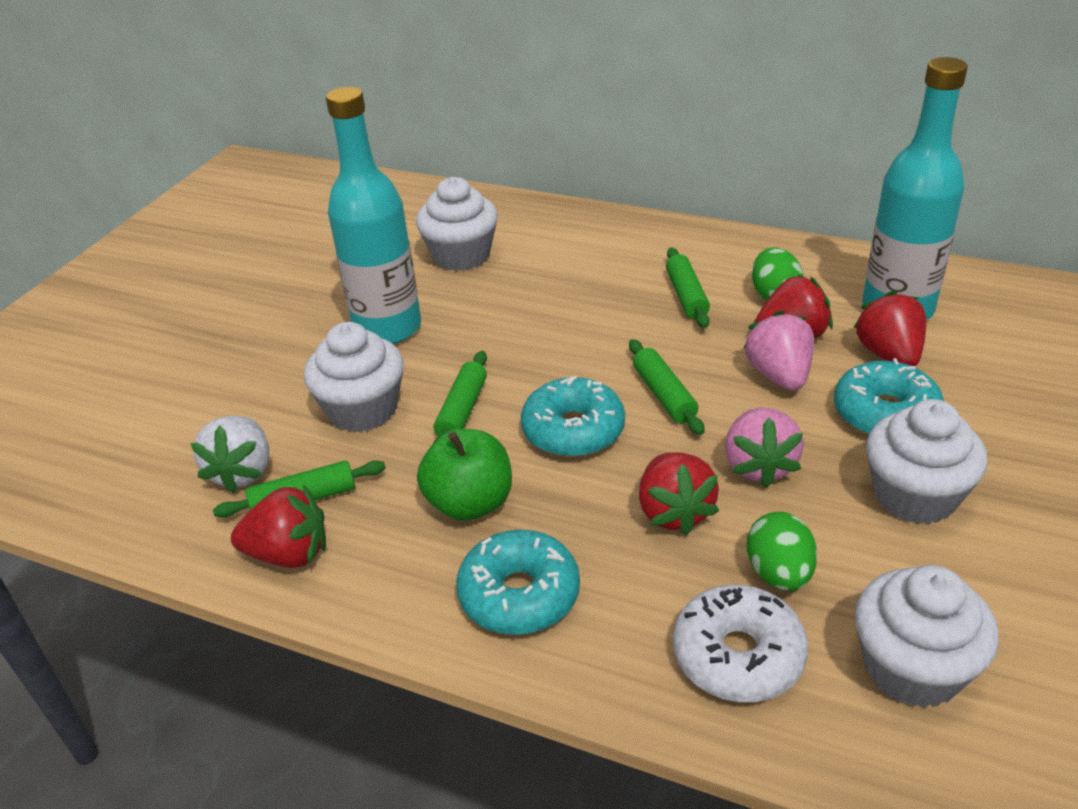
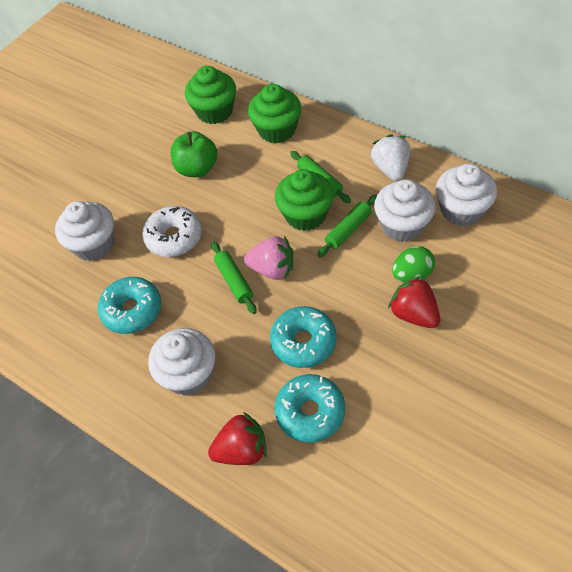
green cupcake: none = 0 -> [185,66,236,124] [248,84,301,143] [275,169,334,231] = 3
green egg: [747,512,817,591] [752,247,803,300] = 2 -> [392,246,435,283] = 1
green rolling pin: [213,460,386,518] [432,351,487,445] [629,339,705,435] [666,248,710,328] = 4 -> [211,242,257,314] [290,151,351,203] [317,194,377,257] = 3
pink strawberry: [725,408,804,488] [743,310,814,391] = 2 -> [244,236,293,280] = 1
red strawberry: [231,485,326,568] [639,452,719,535] [754,275,833,339] [854,290,926,366] = 4 -> [208,412,267,465] [388,276,440,328] = 2
turquoise bottle: [326,87,421,344] [862,57,968,320] = 2 -> none = 0

